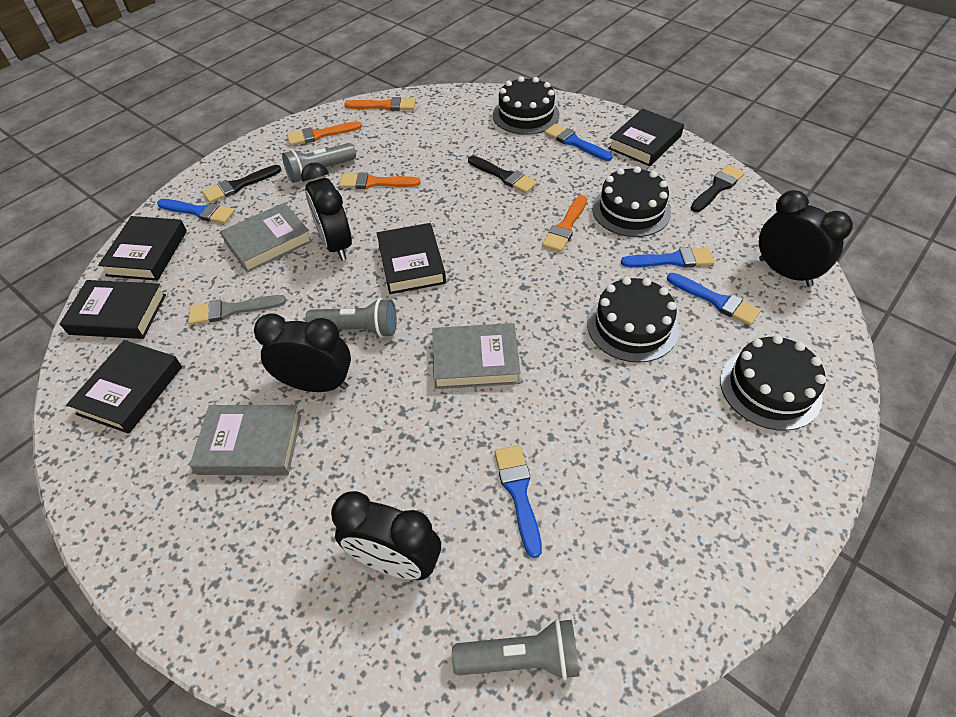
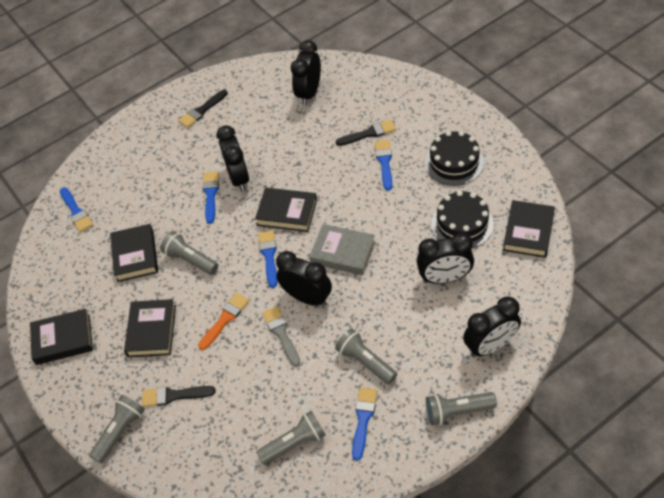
black cake: [493,76,560,135] [587,277,679,363] [592,166,671,237] [720,335,826,431] = 4 -> [425,131,484,186] [431,191,494,248] = 2
black clock: [254,314,351,392] [301,163,352,261] [331,491,441,580] [759,190,853,287] = 4 -> [216,125,249,192] [276,251,332,306] [291,40,321,105] [417,233,474,284] [463,296,521,358] = 5
grey book: [190,405,301,476] [220,202,312,273] [433,323,520,389] = 3 -> [309,224,375,275] = 1
grey flashlight: [282,143,356,183] [305,298,396,338] [452,619,580,680] = 3 -> [89,395,145,463] [160,231,218,275] [256,411,326,465] [335,328,397,384] [426,392,497,425] = 5
orange brush: [287,121,362,146] [339,172,421,189] [344,97,416,111] [542,195,587,252] = 4 -> [198,293,249,350] = 1

